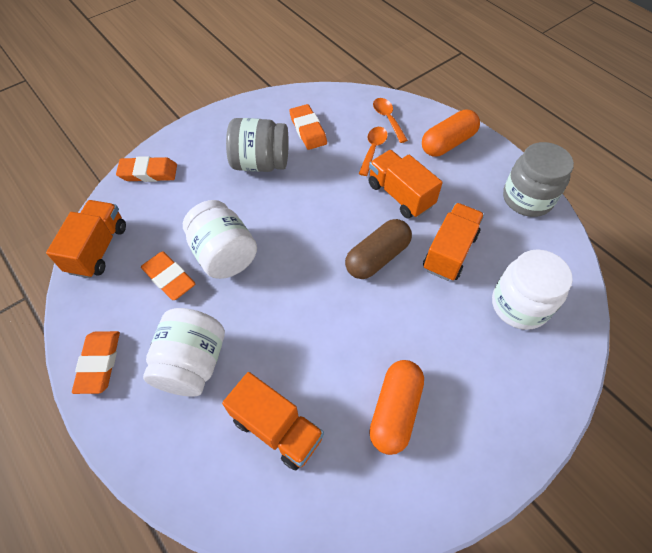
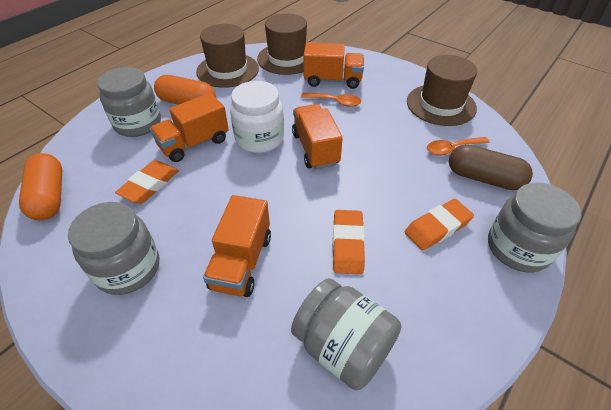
brown hat: none = 0 -> [196,24,259,88] [257,13,307,75] [407,55,477,126] = 3
grey jar: [226,118,289,172] [503,142,574,217] = 2 -> [68,202,159,295] [97,67,161,137] [291,278,401,390] [488,182,582,273] = 4
orange eraser: [72,331,120,394] [116,156,177,182] [141,251,195,300] [289,104,327,150] = 4 -> [115,160,179,204] [332,210,365,274] [405,199,474,250] = 3
white jar: [143,308,225,397] [183,200,257,279] [492,249,573,330] = 3 -> [230,81,284,153] = 1

